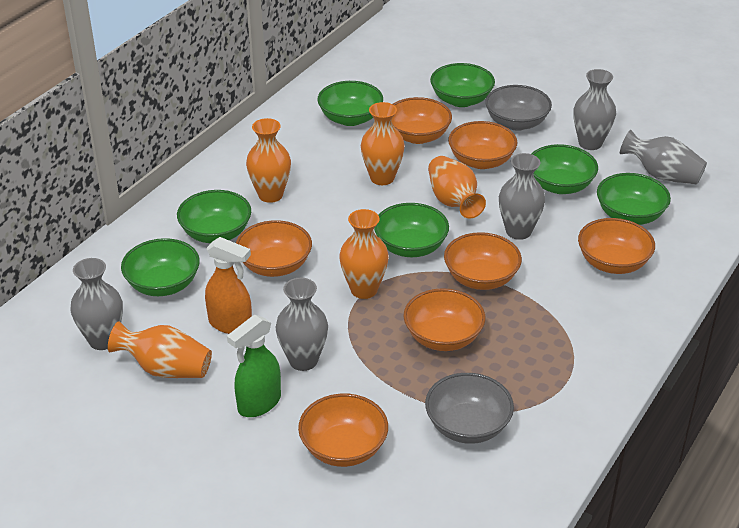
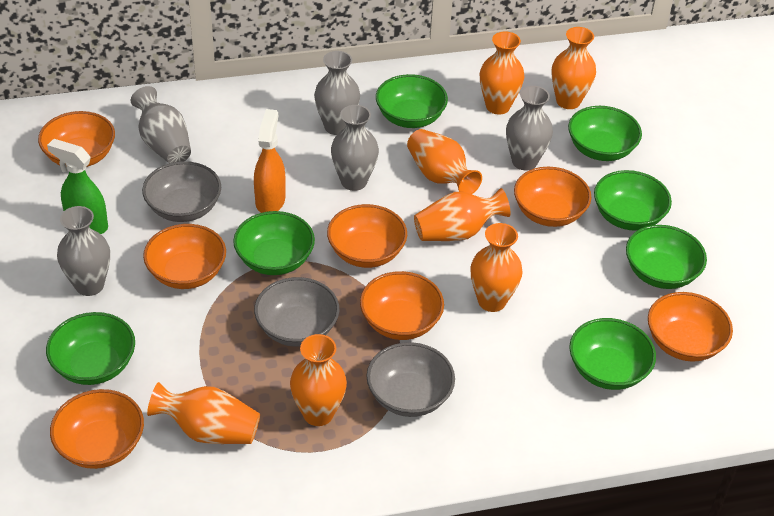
grey bowl: [425,373,514,444] [485,85,552,131] = 2 -> [142,161,221,222] [254,277,339,347] [366,342,455,417] = 3
orange vase: [108,321,212,378] [246,118,291,203] [339,209,389,299] [361,102,405,185] [428,156,486,218] = 5 -> [147,382,260,444] [290,334,347,426] [407,129,482,194] [414,188,511,241] [470,223,523,312] [480,31,524,114] [552,27,596,109] = 7

